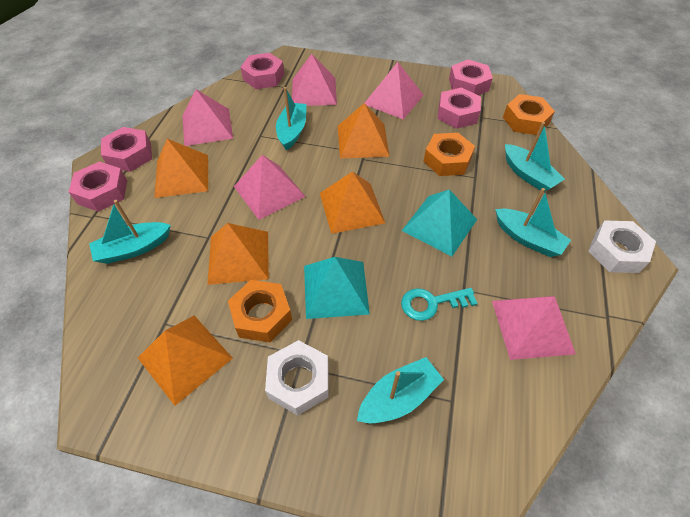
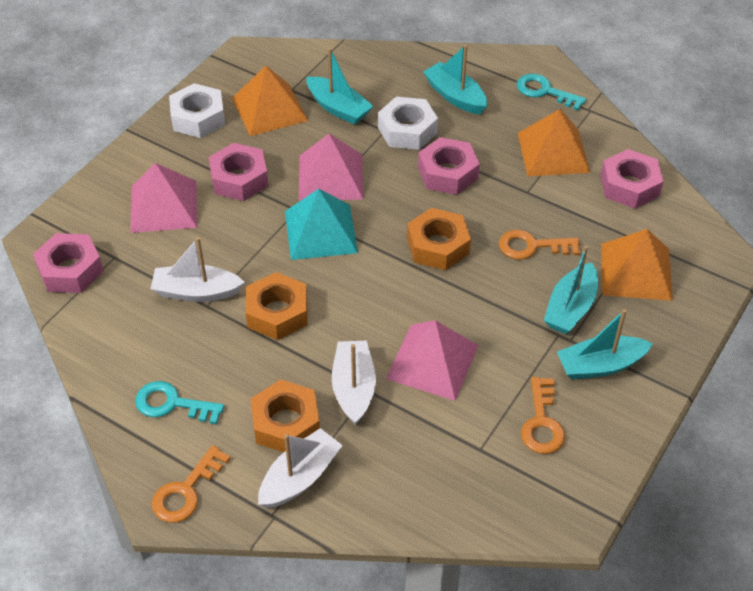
orange key: none = 0 -> [152,445,230,523] [499,230,580,260] [521,377,565,454] = 3
orange pyramid: [138,315,233,406] [154,139,208,198] [207,223,269,285] [320,171,385,234] [338,103,390,159] = 5 -> [232,66,308,136] [518,109,590,176] [601,229,673,301] = 3
pink nut: [69,162,127,212] [101,127,152,172] [241,53,284,89] [437,88,481,129] [449,60,493,95] = 5 -> [33,233,104,293] [209,143,268,201] [418,137,480,195] [601,149,664,209] = 4
pink pyramid: [183,89,233,146] [234,155,306,220] [292,54,337,106] [365,62,424,119] [492,296,576,360] = 5 -> [130,163,197,233] [299,134,363,201] [386,320,479,401] = 3
turquoise boat: [89,200,171,264] [276,87,306,151] [357,357,444,423] [495,188,571,257] [505,122,565,192] = 5 -> [306,48,373,125] [423,45,487,114] [544,246,598,334] [557,309,653,380] = 4
turquoise key: [401,288,478,321] = 1 -> [135,381,224,425] [517,74,586,111] = 2
turquoise pyramid: [304,257,370,319] [402,189,477,256] = 2 -> [285,189,358,260] = 1
white boat: none = 0 -> [151,237,245,302] [258,428,343,508] [332,341,376,425] = 3

